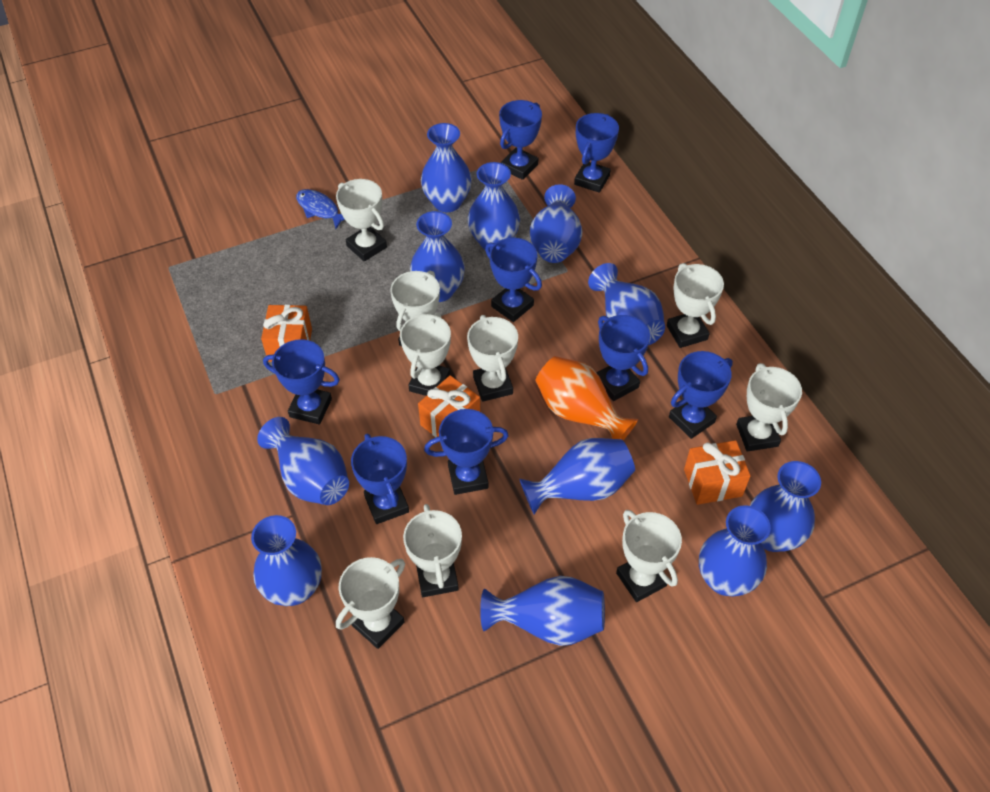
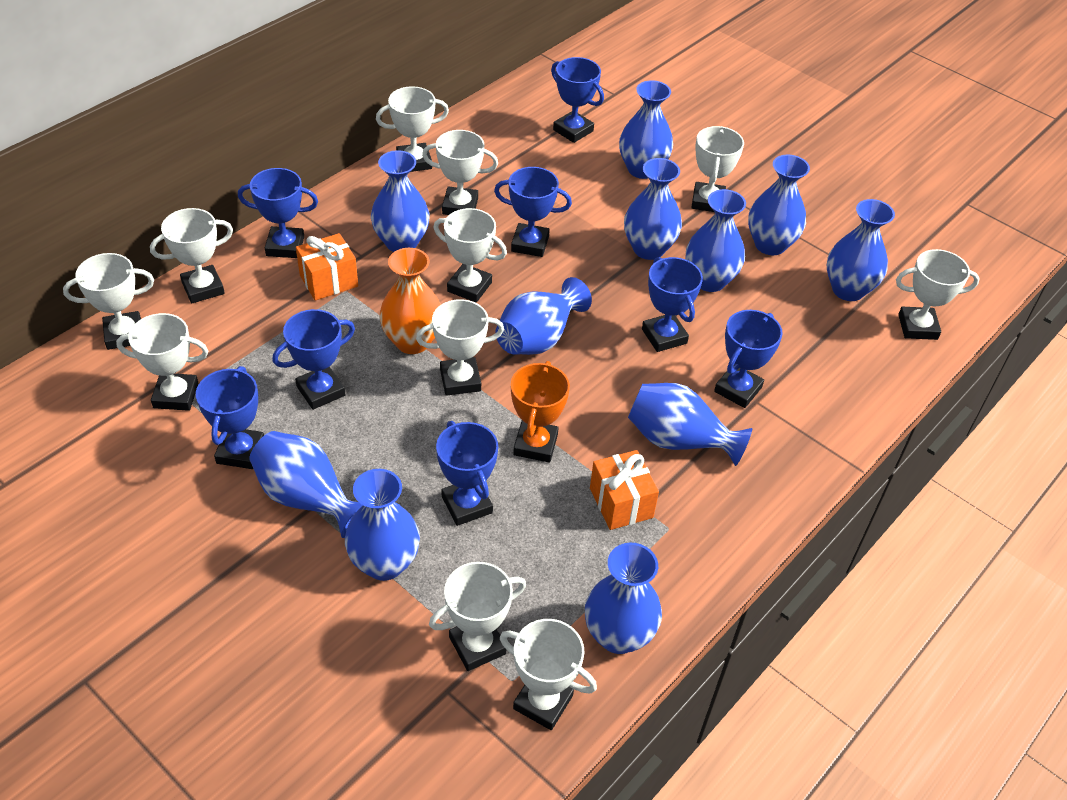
blue fish: [296,189,345,229] = 1 -> none = 0
orange gift: [261,304,312,362] [418,375,480,437] [684,440,751,505] = 3 -> [296,233,358,301] [590,450,659,530] = 2
orange trophy: none = 0 -> [511,361,570,462] = 1
white trophy: [336,179,387,261] [336,557,405,649] [390,271,440,346] [400,313,451,396] [403,504,462,597] [467,315,518,402] [616,510,682,602] [667,263,724,348] [736,363,802,452] = 9 -> [63,253,154,350] [116,313,208,411] [150,208,233,303] [376,86,449,172] [416,299,504,396] [422,130,498,215] [429,562,526,671] [433,208,507,303] [500,619,597,730] [691,126,744,212] [896,249,980,340] = 11

